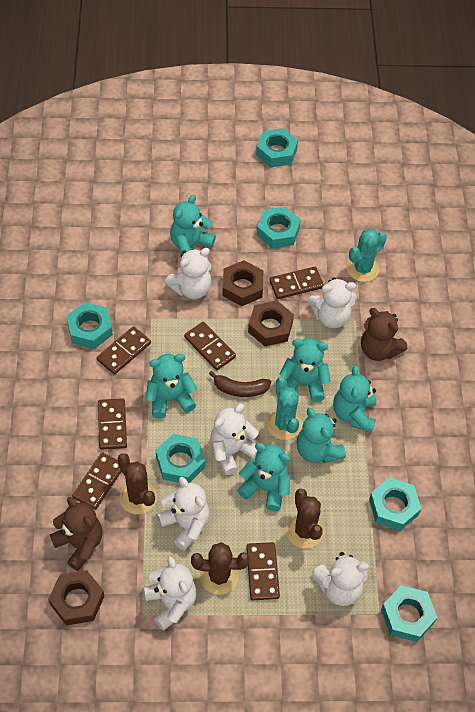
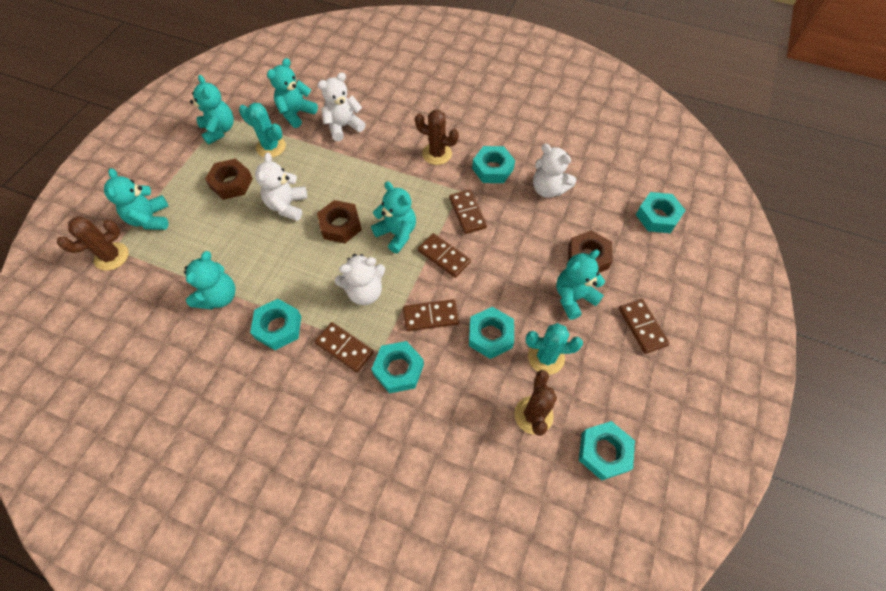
brown banana: [209,371,271,397] = 1 -> none = 0
brown domino: [72,452,122,510] [97,326,151,375] [98,398,127,450] [184,322,236,370] [246,542,280,600] [269,267,324,299] = 6 -> [315,322,374,372] [403,299,459,331] [418,233,471,278] [449,190,487,234] [619,299,670,354] = 5
brown teddy bear: [50,497,103,571] [361,308,407,361] = 2 -> none = 0
white teddy bear: [144,556,196,631] [157,477,210,551] [165,248,211,299] [210,404,259,475] [308,277,357,328] [312,552,369,606] = 6 -> [255,153,307,221] [317,72,365,141] [335,254,385,305] [533,144,576,198] = 4

